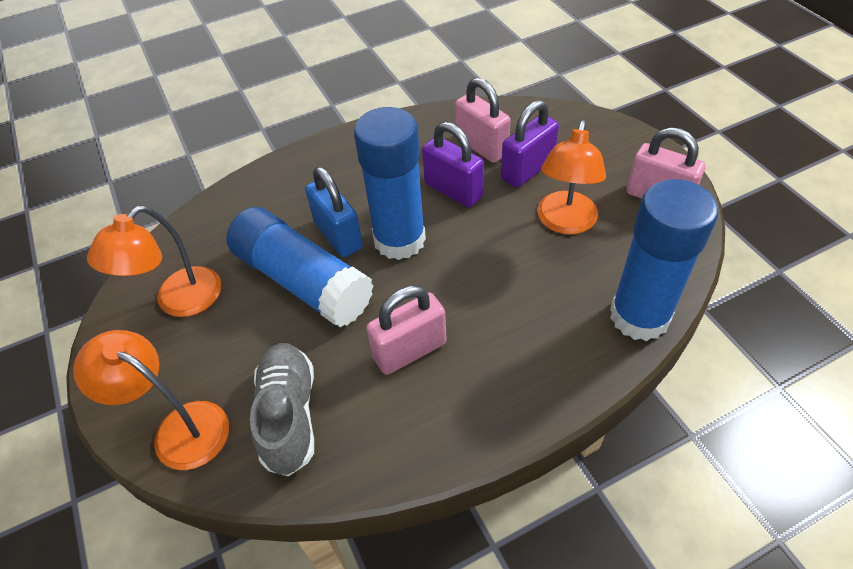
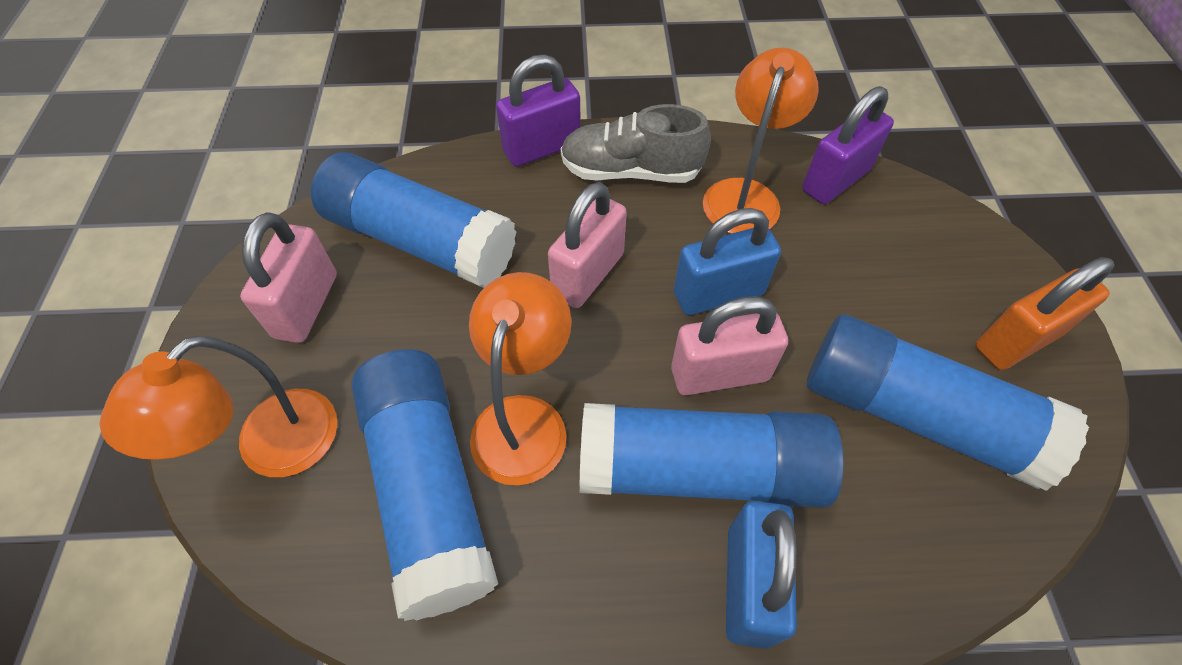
blue glue stick: [226,207,374,327] [354,107,426,260] [610,179,718,341] = 3 -> [311,152,516,288] [351,350,498,621] [579,403,844,508] [807,314,1089,491] = 4
blue padlock: [305,167,363,257] = 1 -> [674,208,781,315] [726,501,797,648] = 2
orange padlock: none = 0 -> [975,257,1114,370] = 1

